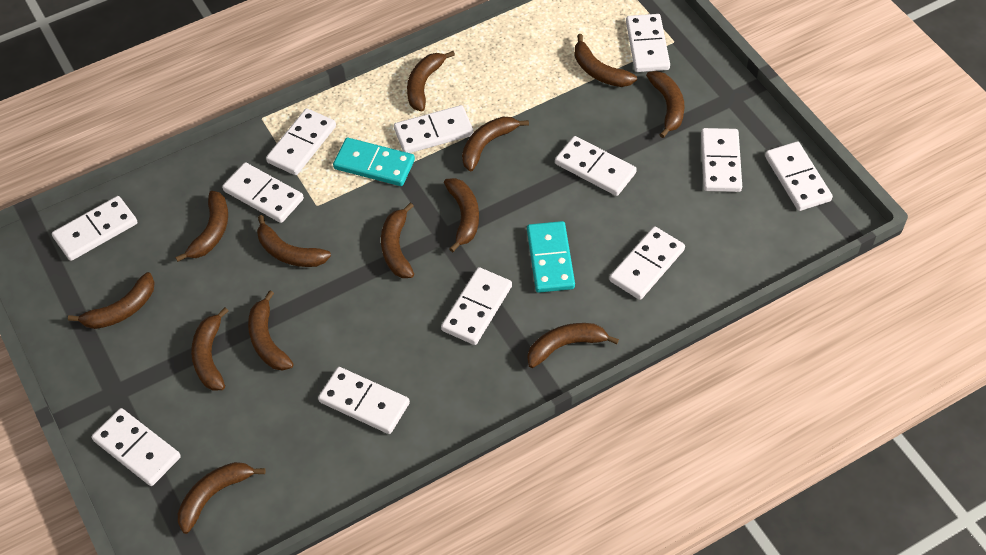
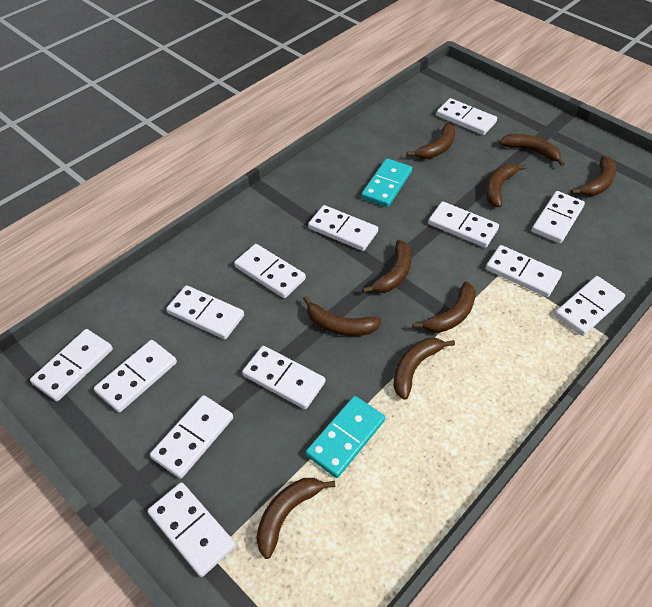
brown banana: [68,272,155,329] [175,191,228,262] [178,462,265,534] [191,308,228,391] [248,291,294,371] [257,215,331,267] [381,203,414,278] [407,51,455,112] [444,178,479,252] [462,117,529,171] [527,323,619,368] [575,34,637,87] [646,71,685,138] = 13 -> [256,478,335,559] [303,296,382,336] [362,240,412,293] [393,338,455,400] [407,123,455,159] [413,281,476,333] [486,164,527,208] [500,134,565,166] [571,156,616,196] = 9
white domino: [52,196,138,261] [91,408,181,486] [222,162,304,223] [266,108,336,175] [318,367,410,434] [394,105,474,153] [441,267,512,345] [555,136,637,196] [609,226,685,300] [626,14,670,72] [701,128,742,192] [765,142,833,211] = 12 -> [30,329,113,401] [94,340,177,412] [148,482,236,577] [150,395,233,479] [166,285,244,339] [234,244,306,298] [242,346,325,409] [308,205,378,251] [428,201,499,248] [436,98,497,135] [486,245,562,297] [532,191,585,243] [555,276,625,336] = 13

